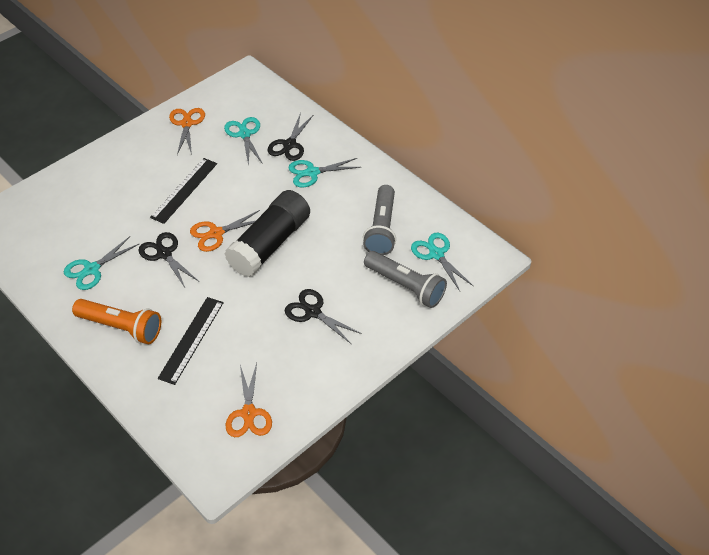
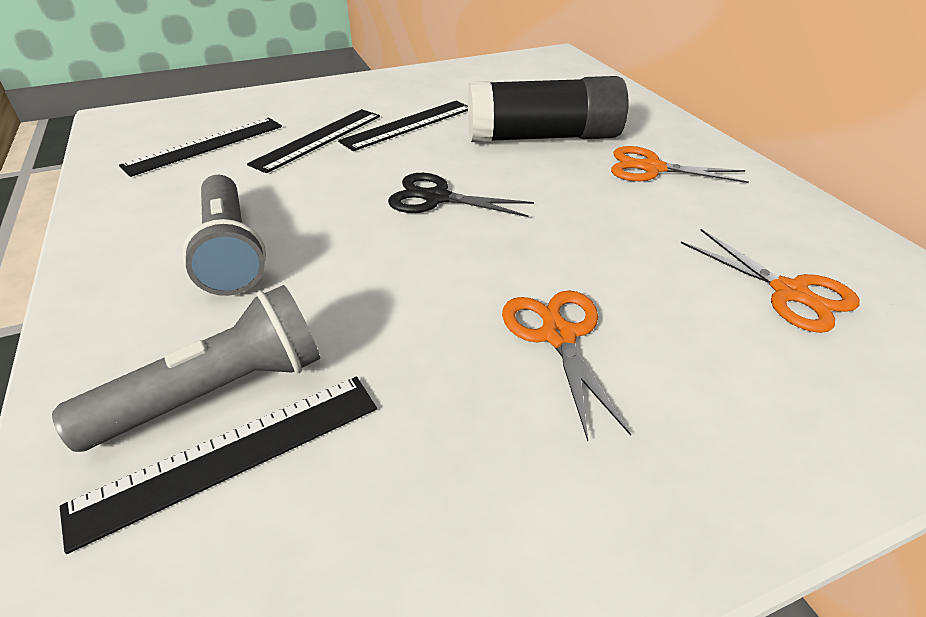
black ruler: [150,158,217,224] [158,297,224,385] = 2 -> [60,377,377,554] [119,118,282,177] [247,109,380,173] [338,101,468,151] = 4
black scissors: [138,232,198,288] [268,113,313,161] [285,289,362,344] = 3 -> [388,173,534,217] = 1
orange flashlight: [72,299,161,344] = 1 -> none = 0
turquoise scissors: [64,236,139,290] [224,117,263,166] [288,158,361,188] [411,233,473,291] = 4 -> none = 0

